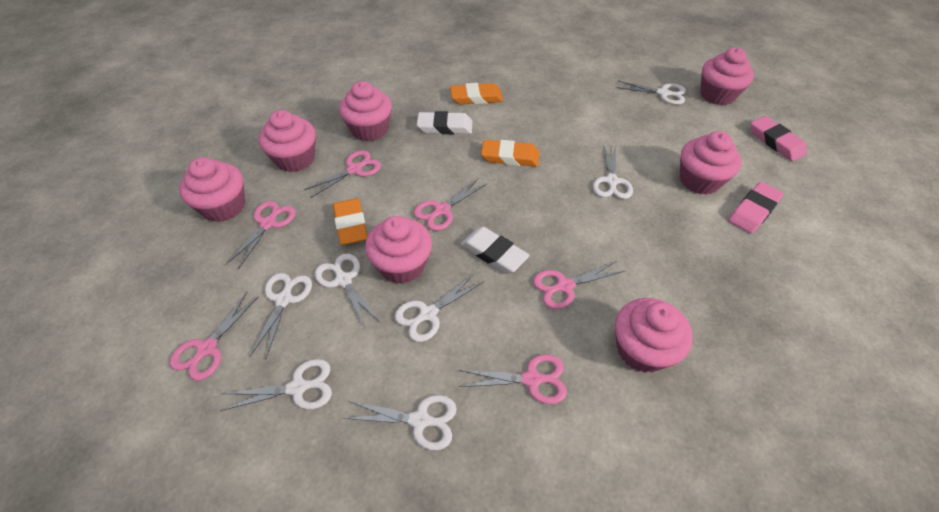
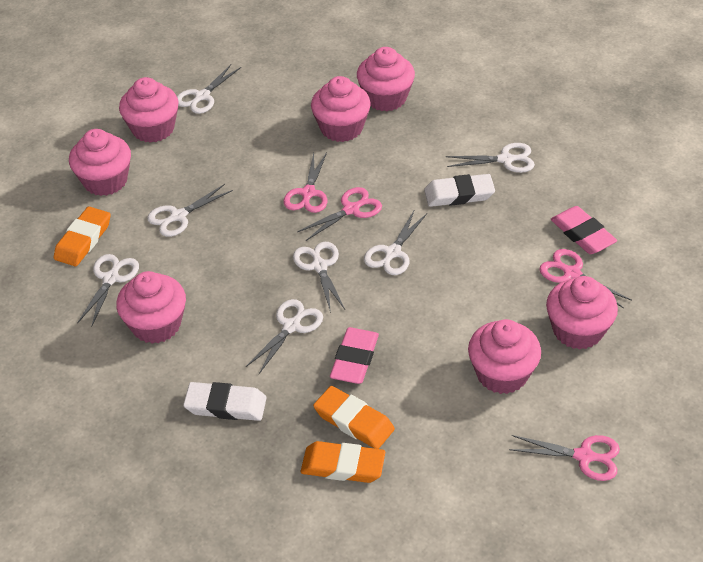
pink scissors: [170,292,259,381] [226,201,296,269] [304,150,381,198] [414,179,487,231] [459,354,567,404] [533,261,625,309] = 6 -> [283,152,327,213] [297,187,382,241] [509,435,620,481] [539,249,632,308] = 4

